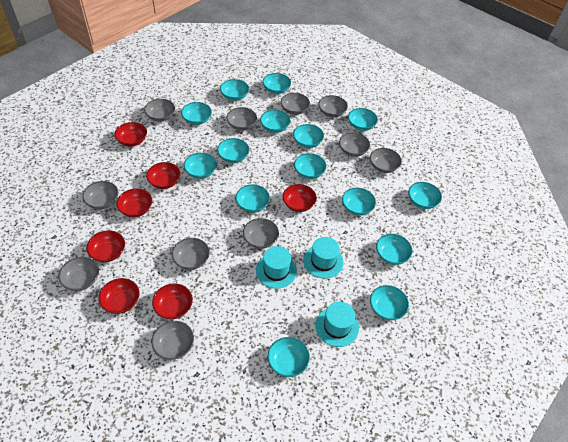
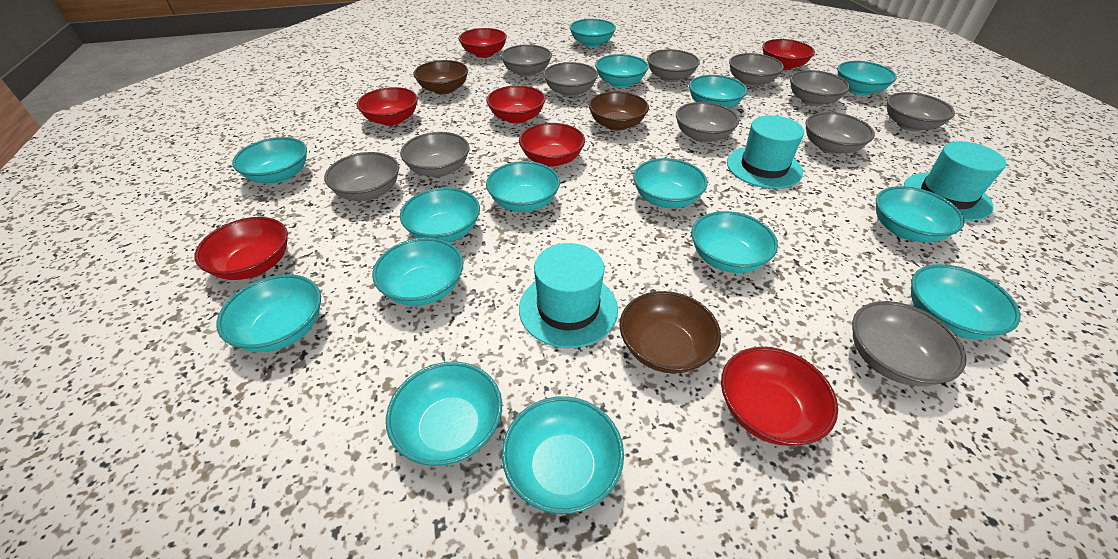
brown bowl: none = 0 -> [413,60,468,95] [588,92,649,131] [619,291,721,374] = 3

